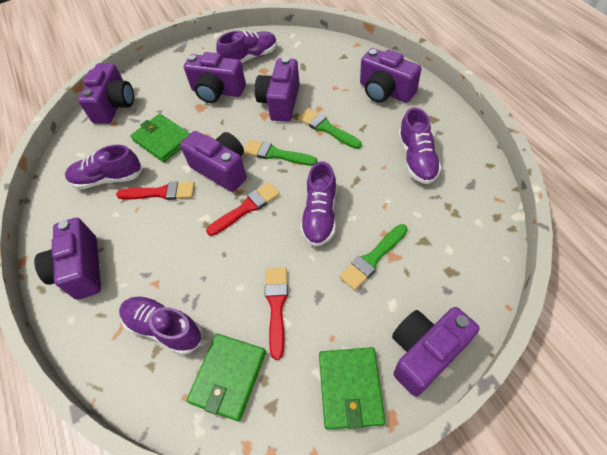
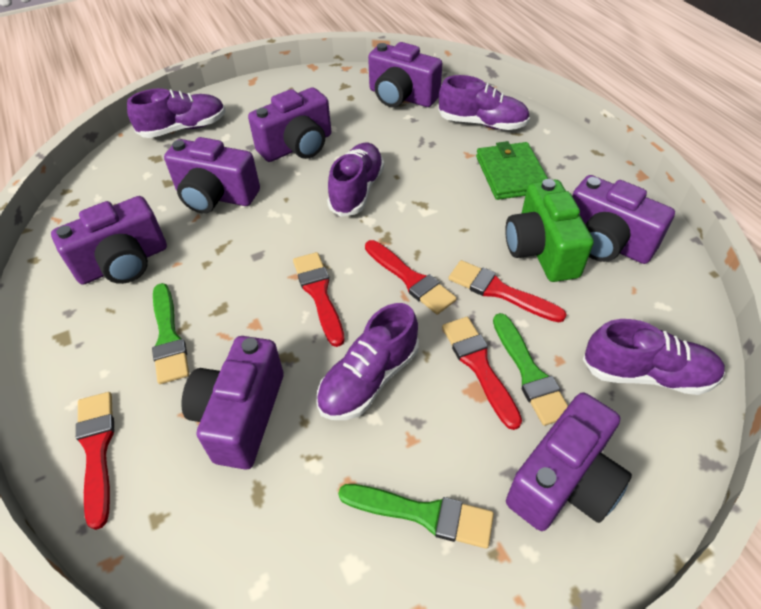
green camera: none = 0 -> [505,179,594,282] = 1
green wallet: [130,114,190,163] [186,334,266,421] [319,347,385,430] = 3 -> [476,141,548,200] = 1
red brush: [116,182,195,200] [206,182,280,236] [265,267,288,360] = 3 -> [76,392,114,530] [293,252,345,347] [365,240,457,315] [442,317,522,430] [448,260,567,322] = 5

